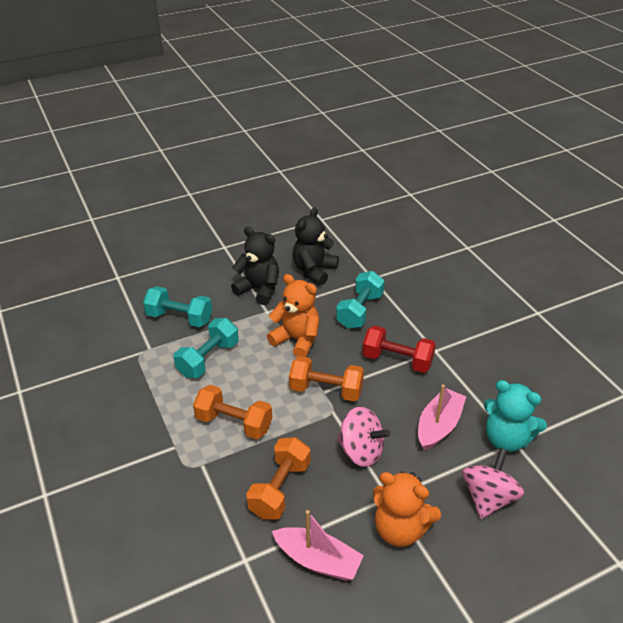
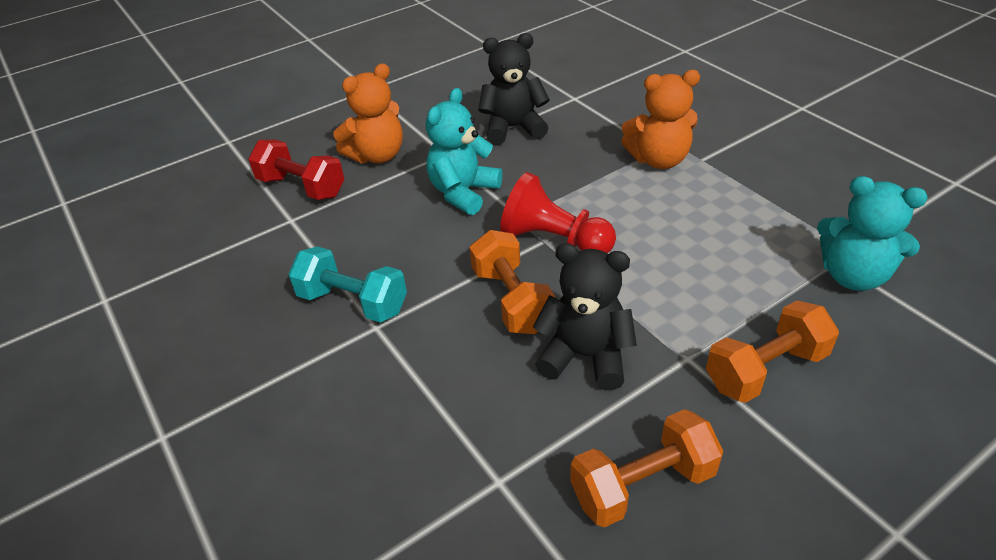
pink boat: [272,510,364,581] [418,385,466,451] = 2 -> none = 0
pink spinning top: [337,407,391,467] [462,448,524,519] = 2 -> none = 0
red pawn: none = 0 -> [500,172,616,253] = 1
turquoise dumbbell: [143,286,212,327] [174,318,239,378] [336,271,384,329] = 3 -> [288,246,407,323] = 1
turquoise teddy bear: [484,380,547,452] = 1 -> [426,88,502,215] [817,176,928,291] = 2

